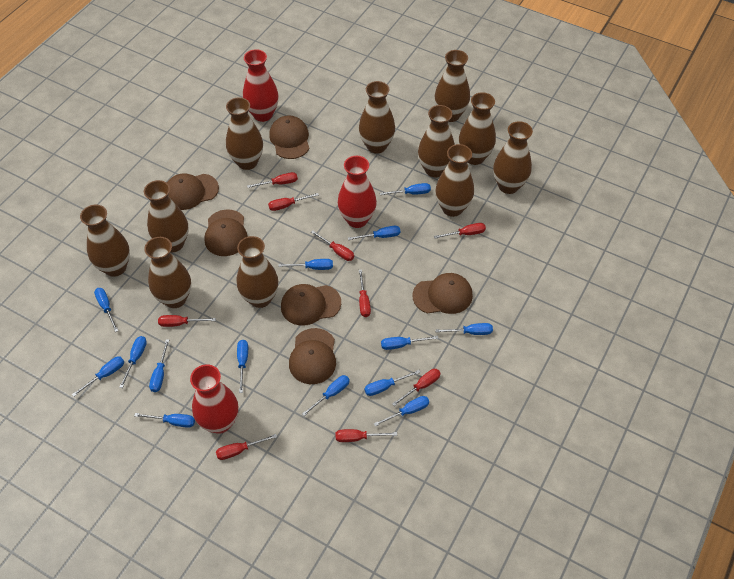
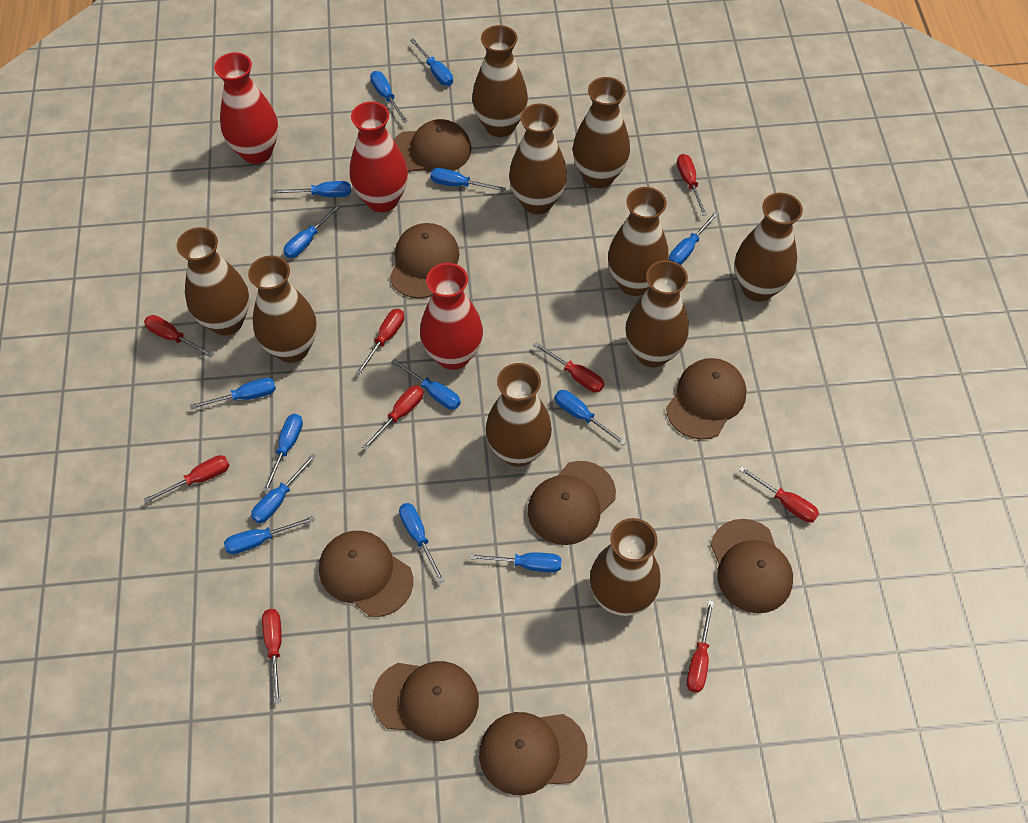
brown cap: [167,173,219,210] [204,210,248,256] [269,115,309,159] [281,284,341,326] [289,328,336,384] [412,273,473,314] = 6 -> [319,531,413,617] [372,661,479,741] [389,223,460,298] [393,119,471,172] [479,712,588,795] [528,461,616,545] [666,358,747,440] [710,519,793,614] = 8
brown vase: [80,205,130,277] [144,180,188,252] [144,237,191,308] [226,97,263,170] [237,236,278,308] [359,81,395,153] [418,105,455,177] [434,50,470,122] [435,144,474,217] [459,92,496,165] [493,121,533,194] = 11 -> [177,227,249,335] [248,255,317,363] [472,25,528,137] [486,363,552,467] [509,103,567,214] [573,77,630,188] [590,518,661,616] [608,187,669,296] [626,260,688,367] [735,193,803,302] = 10

